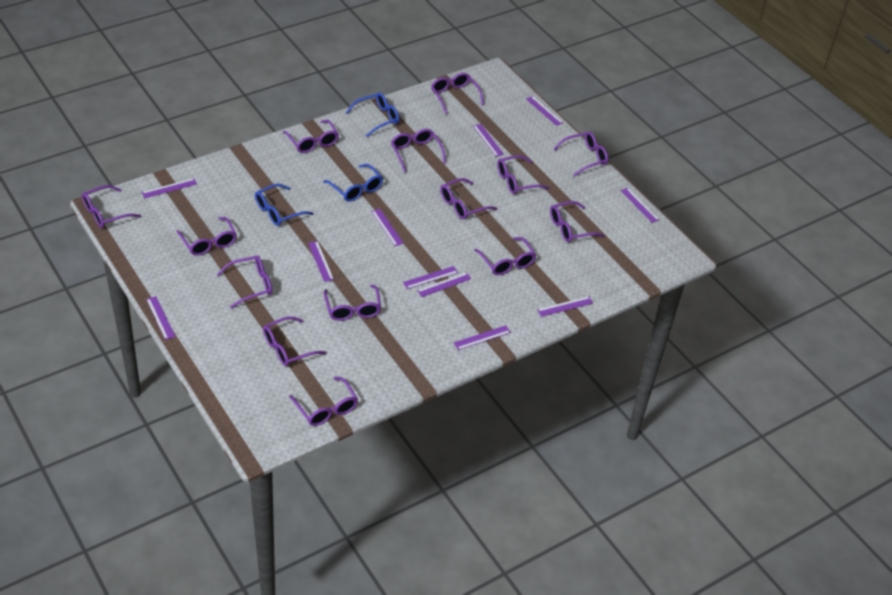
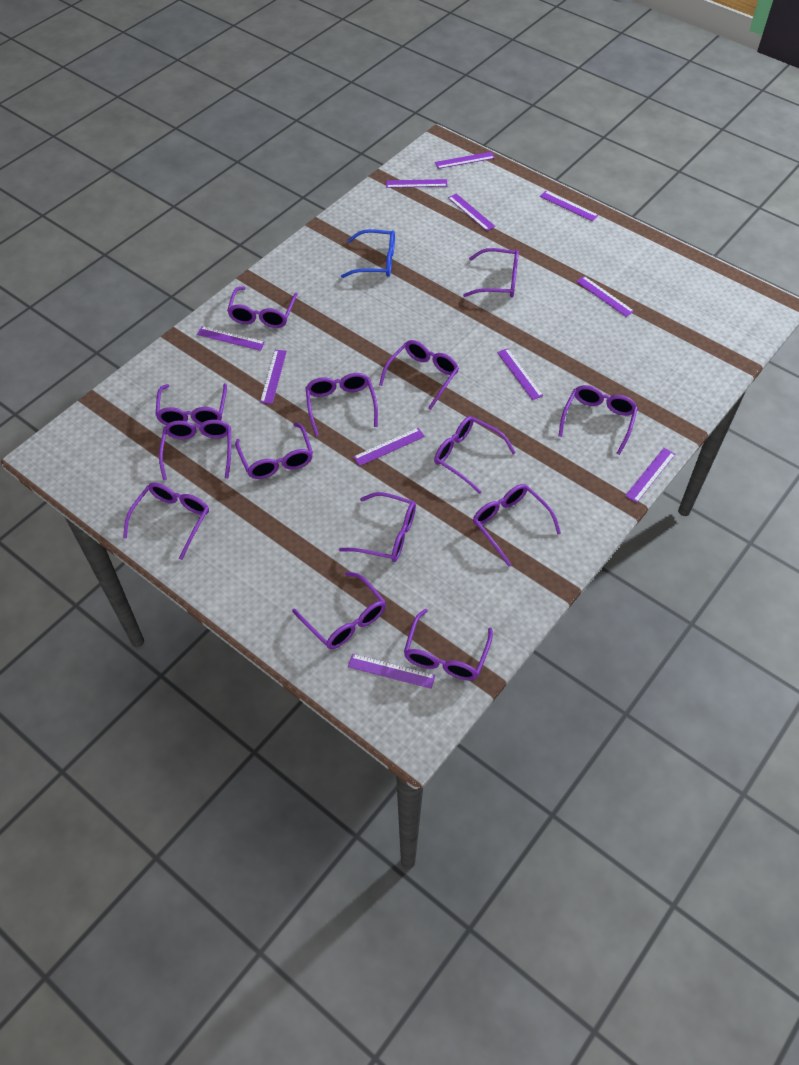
blue glasses: [255,184,314,226] [323,164,383,202] [346,92,399,137] = 3 -> [341,229,395,278] = 1

